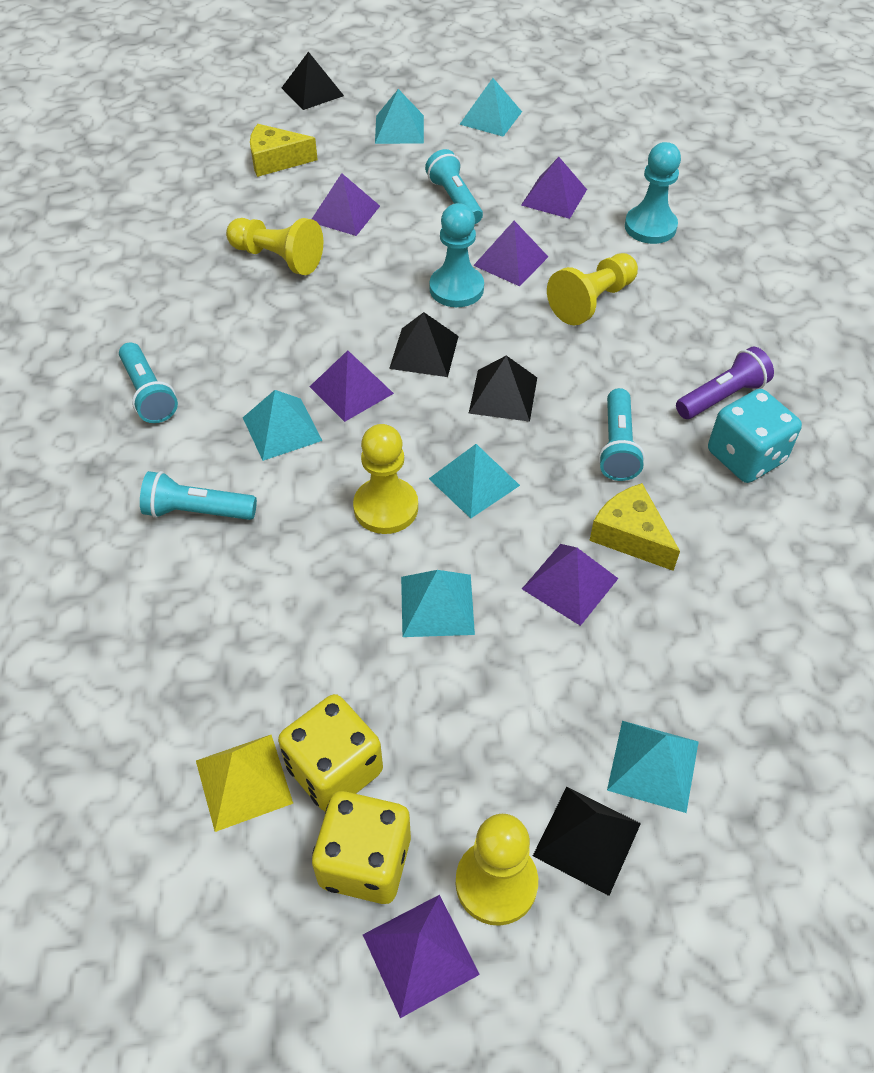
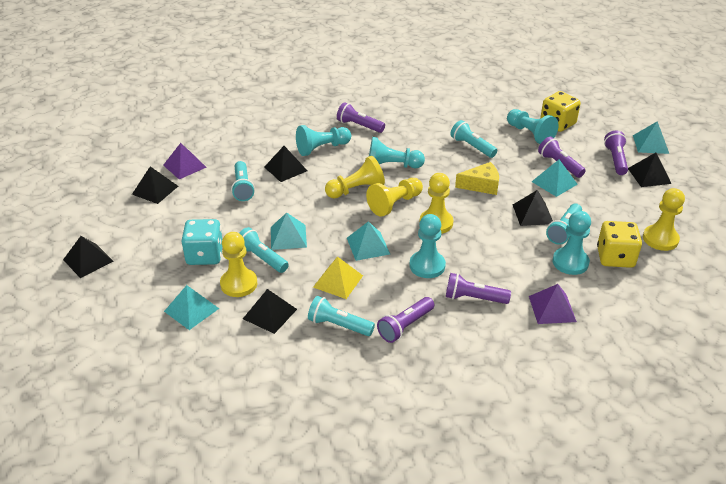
black pyramid: [282,52,344,110] [389,312,459,377] [469,355,537,422] [533,787,641,896] = 4 -> [63,236,113,278] [132,166,178,204] [243,289,297,334] [264,146,307,182] [513,190,553,226] [628,153,672,187] = 6
purple flashlight: [676,347,774,419] = 1 -> [337,102,385,133] [377,297,434,343] [446,273,511,304] [538,137,586,178] [604,130,628,175] = 5
purple pyramid: [310,350,394,422] [312,173,380,236] [363,895,480,1018] [473,221,548,286] [521,157,587,219] [522,544,619,626] = 6 -> [163,143,207,179] [529,284,577,324] = 2
turquoise flashlight: [119,342,178,423] [140,471,257,520] [425,149,483,224] [598,388,645,481] = 4 -> [231,161,255,201] [239,227,289,273] [308,296,375,336] [450,120,497,158] [546,204,582,245] = 5
turquoise pawn: [429,203,484,307] [625,142,681,244] = 2 -> [296,125,351,156] [369,137,425,168] [410,214,446,278] [507,109,559,144] [553,211,591,275] = 5
turquoise pyramid: [243,390,322,461] [375,89,424,144] [401,570,475,637] [429,444,520,518] [459,78,522,136] [607,721,699,813] = 6 -> [164,285,219,330] [271,213,307,250] [347,221,390,261] [532,159,578,197] [633,121,669,154] = 5
yellow cheese: [250,124,318,177] [589,483,680,571] = 2 -> [455,162,499,195] = 1
yellow pawn: [226,218,323,275] [353,424,418,534] [456,814,538,926] [547,253,638,326] = 4 -> [220,232,257,297] [325,156,385,198] [366,178,423,217] [420,173,454,234] [643,188,685,251] = 5

